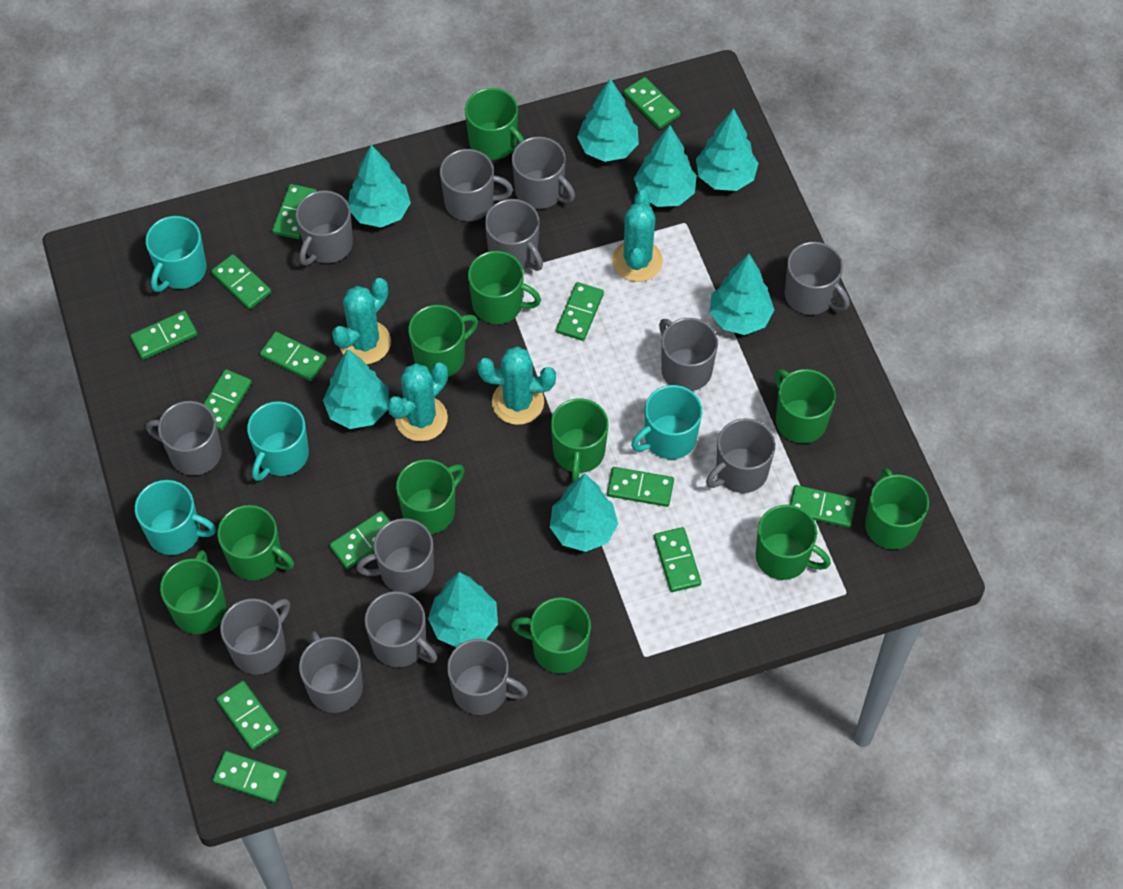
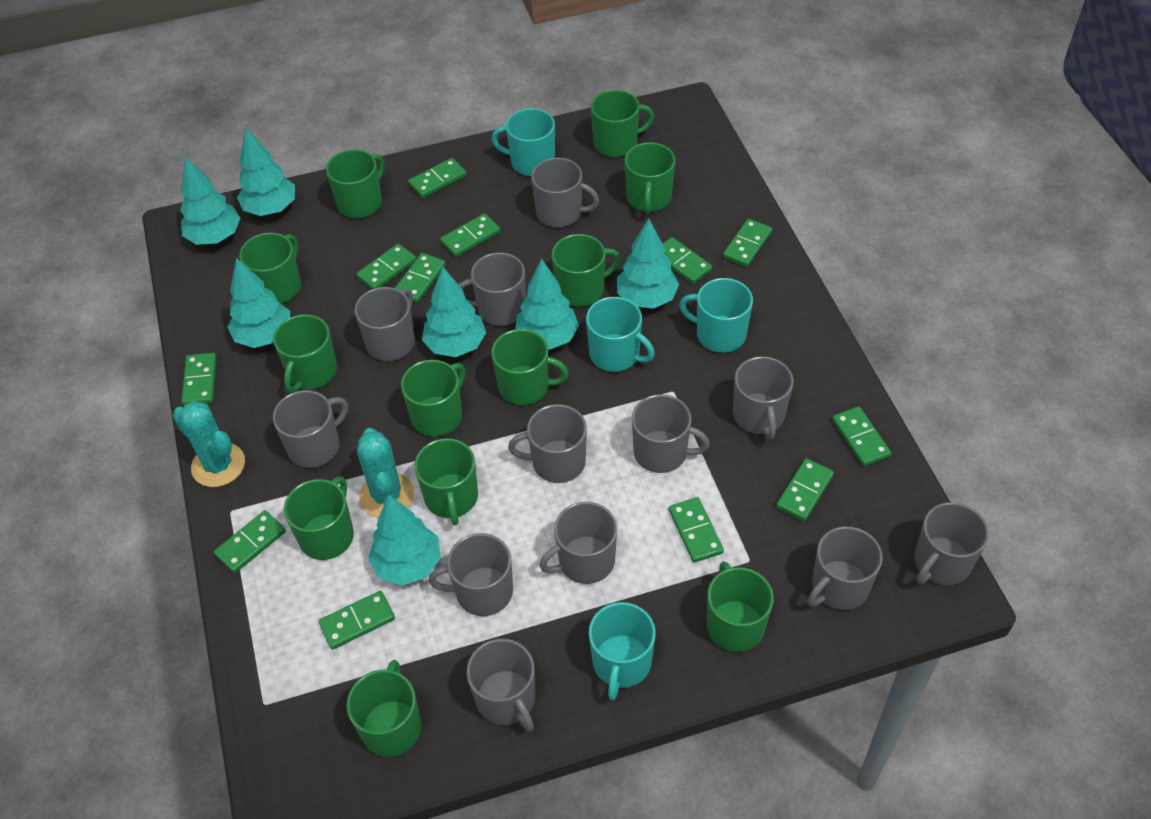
green domino: [130,311,197,360] [204,369,252,431] [211,254,271,309] [213,751,287,803] [217,681,279,750] [260,332,327,381] [272,184,317,239] [330,511,390,569] [556,282,604,341] [607,467,674,507] [624,77,680,129] [654,527,701,592] [790,485,856,528] = 13 -> [182,353,217,405] [214,510,286,573] [319,591,395,649] [356,244,416,289] [395,253,446,303] [408,158,467,198] [440,213,500,257] [663,237,712,284] [669,497,724,563] [723,219,772,267] [776,458,834,521] [832,406,891,466] = 12
green mug: [160,550,226,634] [217,505,294,580] [396,459,465,534] [408,305,478,377] [465,88,524,160] [468,251,541,324] [511,597,591,673] [551,398,608,482] [756,505,831,580] [774,369,836,443] [865,468,929,550] = 11 -> [239,233,301,303] [273,314,337,393] [284,477,354,560] [326,149,385,218] [347,660,421,757] [401,360,465,437] [414,438,478,525] [491,329,569,405] [552,234,621,307] [591,90,654,157] [625,142,675,214] [707,561,774,652] = 12
grey mug: [146,401,222,475] [220,599,290,675] [296,190,353,265] [299,631,363,713] [356,518,434,594] [365,591,437,667] [440,149,513,221] [447,639,528,715] [485,199,543,271] [512,137,575,209] [659,318,718,391] [706,418,776,493] [785,242,850,315] = 13 -> [273,390,348,468] [355,287,415,361] [429,533,513,616] [459,253,526,326] [466,639,535,732] [508,404,587,483] [531,158,599,227] [539,502,617,584] [632,394,710,473] [733,356,794,439] [808,526,883,610] [914,502,989,585] = 12
turquoise cactus: [332,278,391,364] [387,363,448,441] [477,346,556,425] [612,190,663,282] = 4 -> [173,401,245,487] [357,428,414,518] = 2
turquoise tree: [323,349,389,429] [348,145,411,228] [428,572,498,647] [550,473,618,552] [577,78,639,162] [634,125,697,207] [696,108,758,191] [709,254,774,335] = 8 -> [180,156,240,245] [227,258,290,348] [237,128,295,216] [368,494,441,586] [422,267,486,357] [515,259,579,350] [617,218,679,309] = 7

